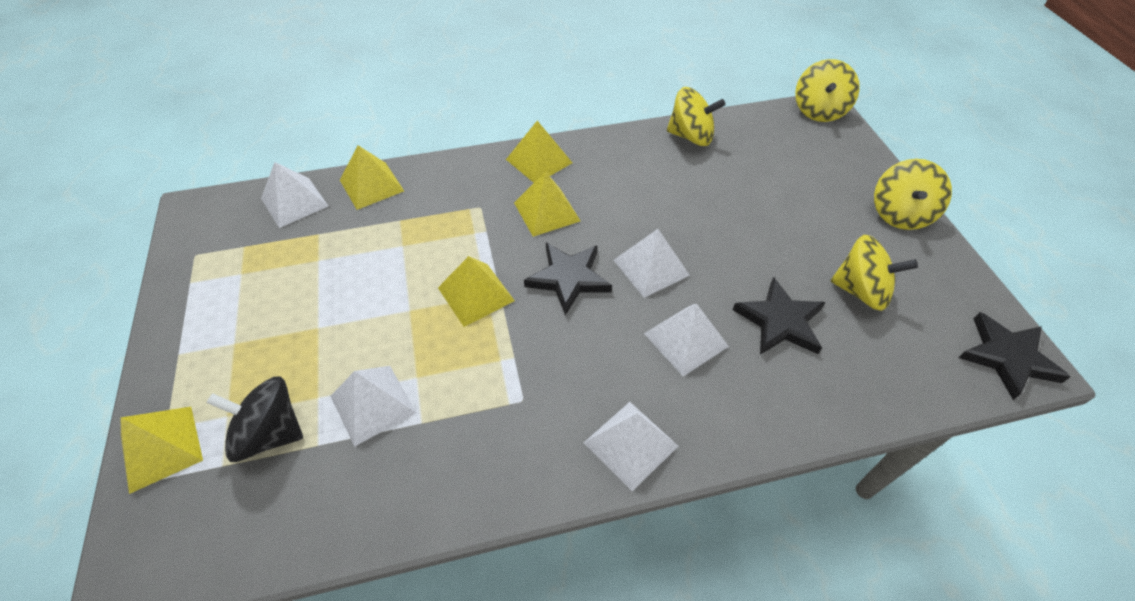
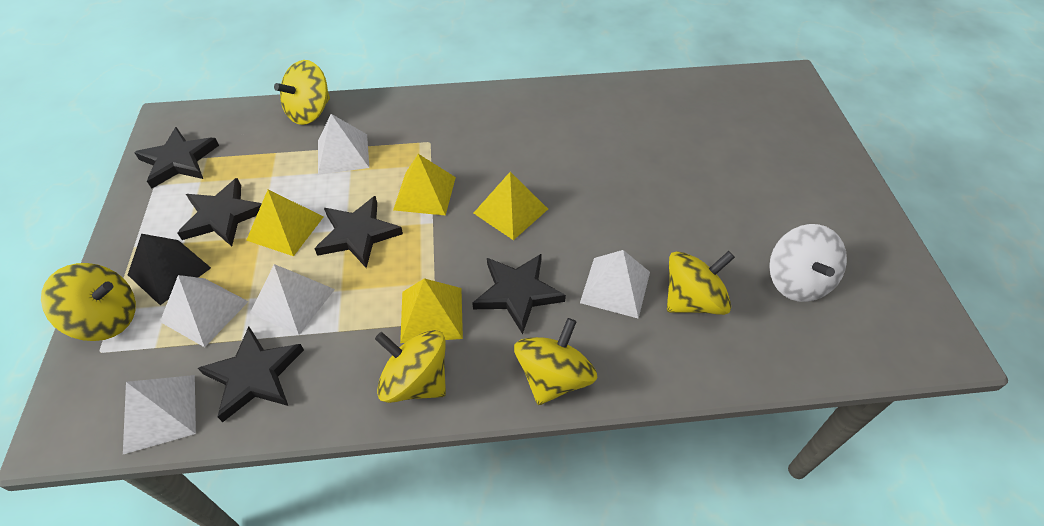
black pyramid: none = 0 -> [128,234,211,305] = 1
black spinning top: [206,376,303,462] = 1 -> none = 0
black star: [524,243,612,315] [733,277,826,355] [958,312,1070,400] = 3 -> [134,127,219,188] [177,178,262,246] [198,326,304,422] [314,196,403,268] [472,253,566,334] = 5
white spinning top: none = 0 -> [769,224,847,302] = 1
yellow pyramid: [120,407,203,494] [340,145,404,210] [438,256,515,327] [506,121,572,183] [514,171,581,237] = 5 -> [246,190,324,256] [393,154,456,216] [400,278,463,343] [474,172,548,240] = 4
yellow spinning top: [667,87,726,146] [795,59,860,122] [831,235,918,311] [874,159,952,230] = 4 -> [41,263,136,341] [274,60,330,125] [375,330,446,403] [514,318,597,405] [667,251,735,315] = 5

